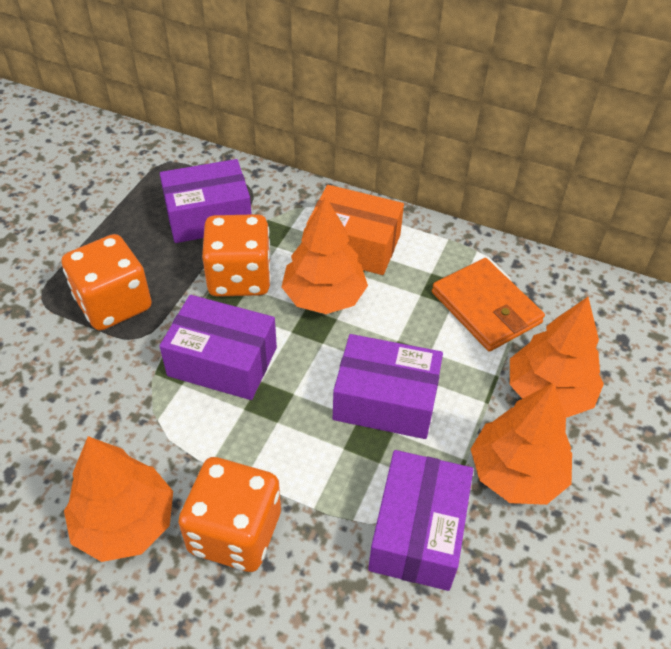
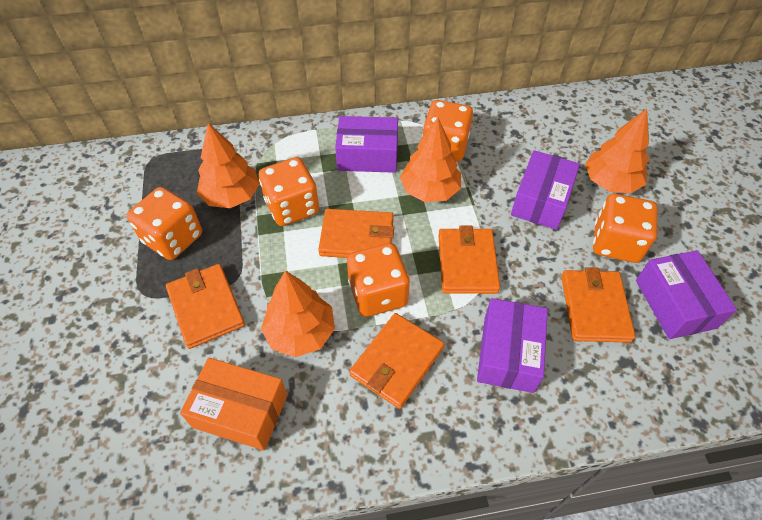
orange dice: [62,234,152,331] [178,457,281,572] [202,214,271,297] = 3 -> [127,187,202,260] [259,157,319,226] [347,243,410,317] [422,100,473,162] [593,194,658,263] = 5
orange wallet: [432,258,545,352] = 1 -> [166,264,245,349] [318,209,394,258] [349,313,444,409] [438,226,500,294] [561,267,635,343] = 5

